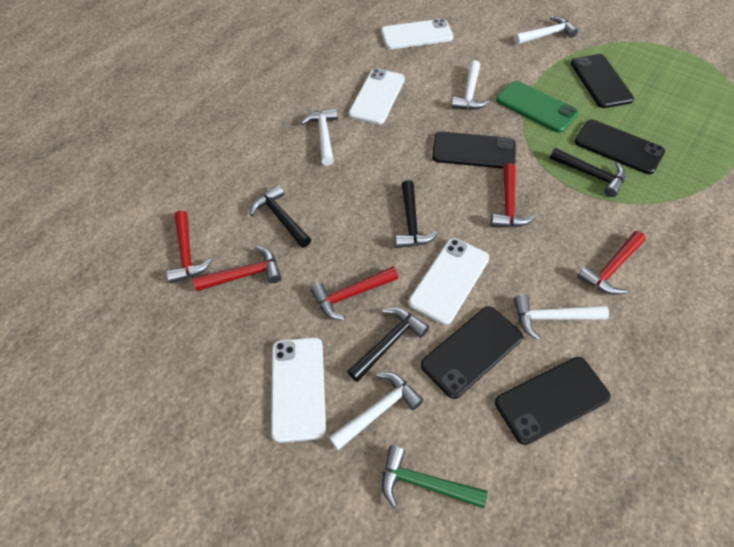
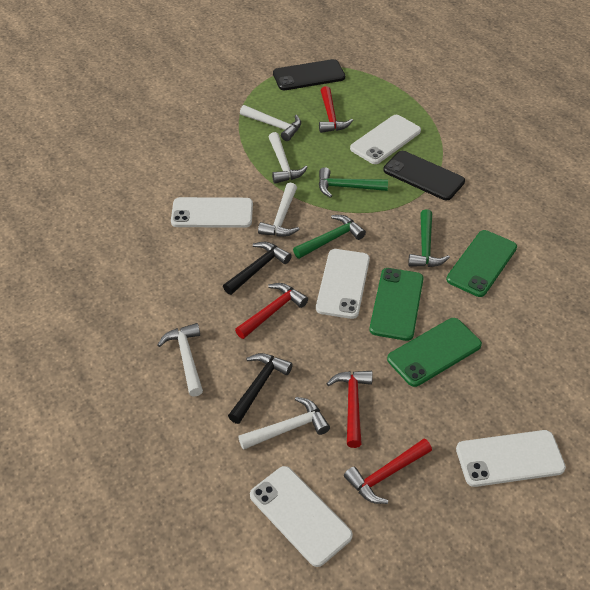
black hammer: [250,185,311,248] [347,307,429,382] [395,180,438,248] [549,148,626,197] = 4 -> [223,242,292,295] [228,353,293,424] = 2
black phone: [421,306,523,399] [432,132,516,169] [495,357,611,445] [571,54,634,108] [574,120,665,174] = 5 -> [273,59,345,90] [383,151,465,200] = 2
green hammer: [382,445,488,508] = 1 -> [293,215,366,259] [319,167,388,198] [408,209,450,267] = 3
green phone: [496,81,579,133] = 1 -> [370,268,424,341] [387,318,482,387] [446,230,517,297] = 3
red hammer: [166,211,213,283] [193,246,282,291] [311,266,399,321] [491,163,535,227] [577,231,646,295] = 5 -> [235,283,308,339] [319,86,353,133] [326,371,373,448] [344,439,432,504] = 4
white phone: [271,337,326,443] [349,69,405,125] [381,18,453,49] [409,238,489,325] = 4 -> [171,197,253,228] [250,466,353,567] [316,249,370,319] [350,115,421,164] [456,430,566,487] = 5

